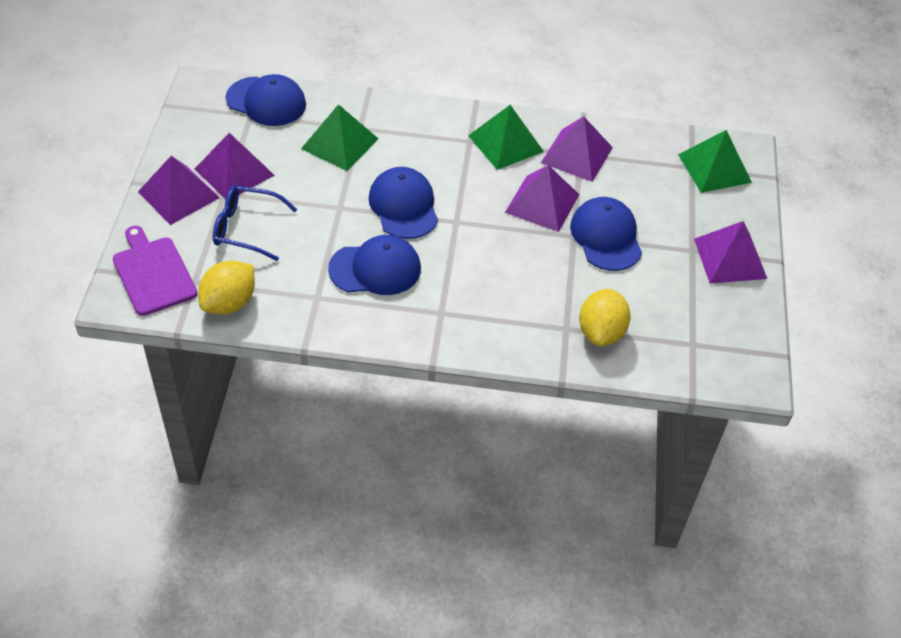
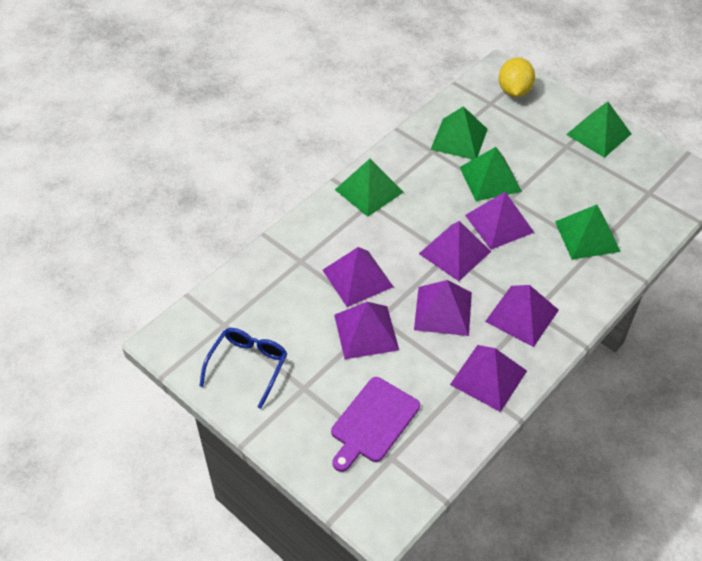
blue cap: [226,74,306,126] [328,235,421,295] [368,167,438,239] [570,197,642,271] = 4 -> none = 0
green pyramid: [301,104,379,171] [468,105,544,170] [678,130,752,193] = 3 -> [335,159,404,217] [431,106,488,159] [460,147,522,201] [555,204,621,260] [566,102,631,158] = 5
purple pyramid: [138,156,220,225] [195,133,275,200] [505,165,580,232] [541,116,613,182] [694,221,767,284] = 5 -> [323,247,393,307] [334,302,399,359] [414,280,472,336] [419,221,491,281] [450,345,527,412] [465,192,534,250] [485,285,559,347] = 7
yellow lemon: [198,261,255,314] [579,289,631,346] = 2 -> [499,57,535,97] = 1

